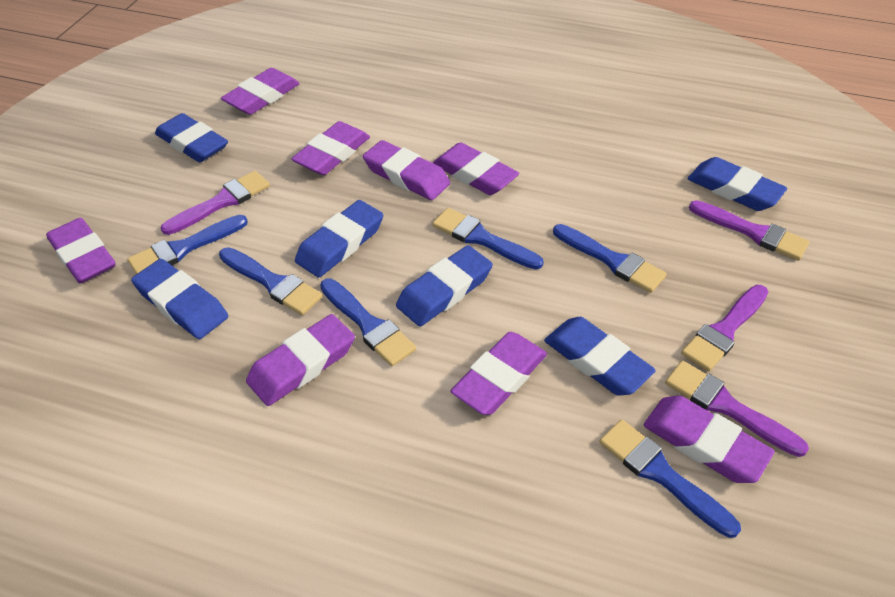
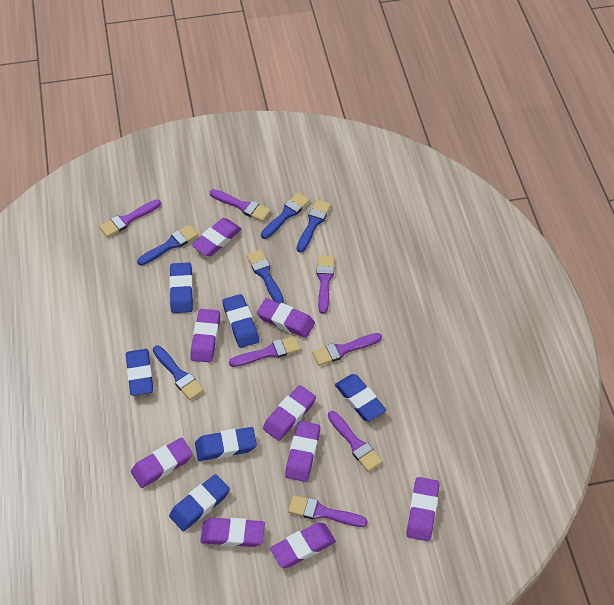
blue brush: [128,215,248,274] [219,247,323,315] [320,278,416,366] [432,208,544,269] [553,224,667,293] [599,419,741,538] = 6 -> [137,224,199,266] [153,346,204,400] [246,250,284,303] [261,192,310,239] [297,200,331,253] = 5
purple brush: [161,171,270,235] [665,361,809,457] [681,285,769,372] [689,200,810,261] = 4 -> [99,199,161,237] [210,189,271,221] [229,336,301,367] [288,495,367,527] [312,333,382,366] [316,255,334,314] [328,411,382,472] = 7
purple eraser: [46,218,115,284] [221,68,300,115] [246,314,355,406] [291,121,370,175] [363,140,450,200] [433,142,519,195] [451,332,547,415] [644,396,774,483] = 8 -> [131,438,193,488] [190,309,220,362] [192,218,241,256] [200,518,265,547] [257,298,315,338] [263,385,316,441] [270,523,336,568] [285,421,320,482] [406,477,440,541] = 9

